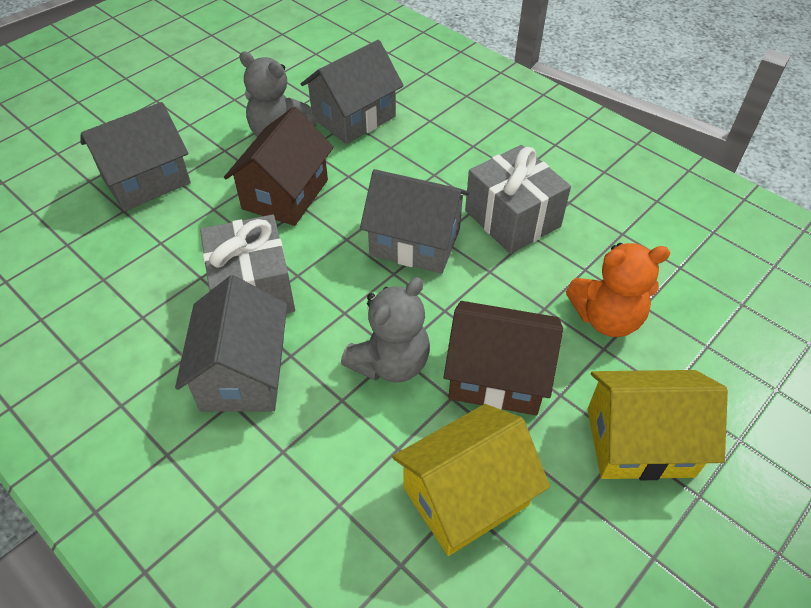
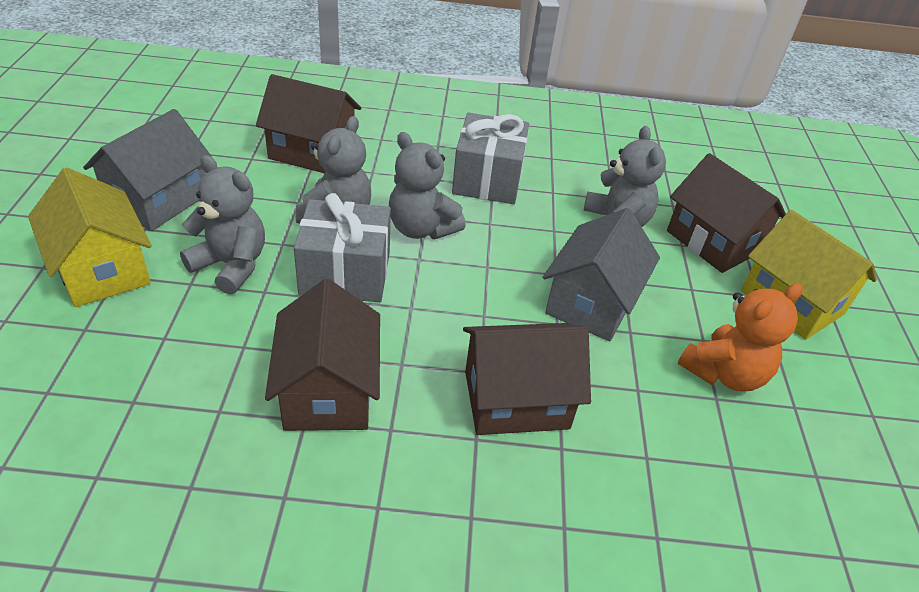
brown house: [224,107,334,226] [444,301,563,416] = 2 -> [256,74,361,173] [265,279,380,431] [463,323,591,435] [667,153,786,273] = 4
grey house: [81,102,191,211] [175,275,287,412] [301,40,404,144] [360,169,470,274] = 4 -> [83,109,212,231] [543,208,660,341] = 2
grey teddy bear: [239,51,317,137] [341,277,430,383] = 2 -> [180,155,265,295] [296,116,371,223] [389,132,466,239] [584,126,666,227] = 4

